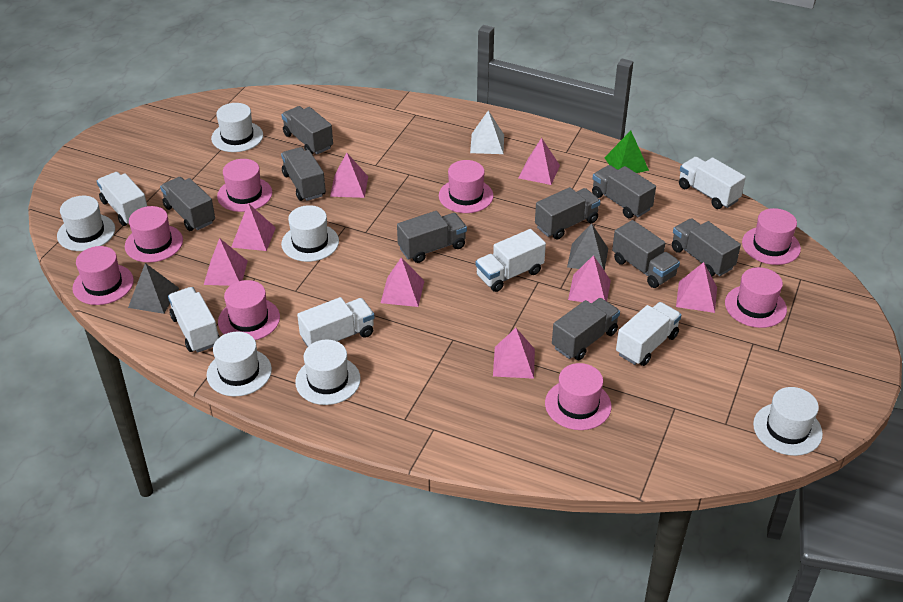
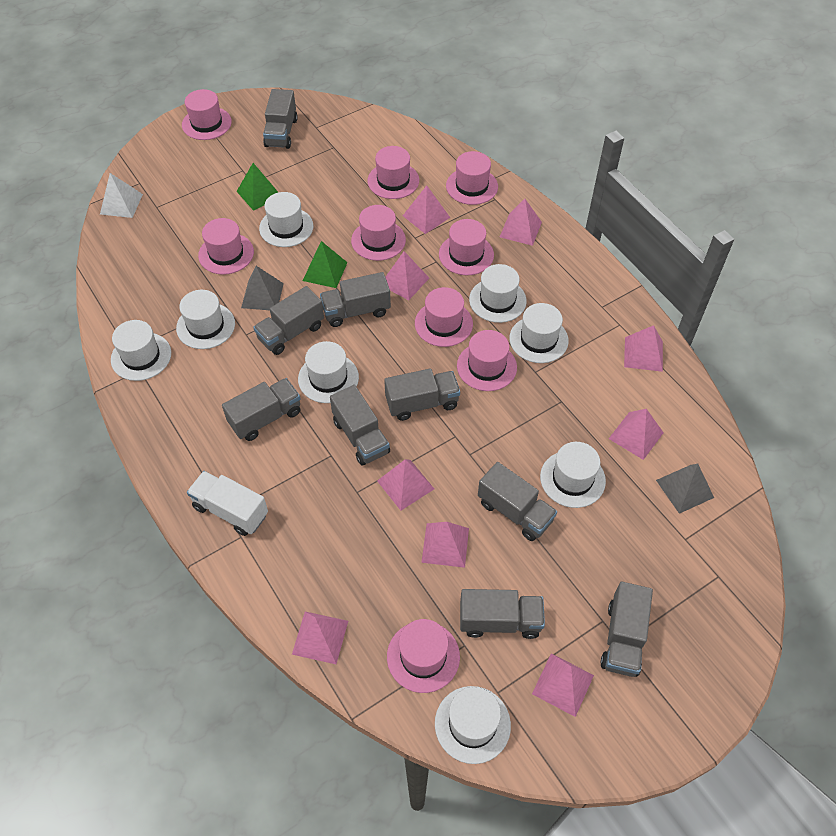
green pyramid: [604,131,649,173] = 1 -> [237,163,279,211] [303,241,348,288] = 2
pink hat: [72,246,134,305] [125,206,183,263] [217,159,272,212] [218,280,280,340] [439,160,494,213] [545,363,612,430] [725,267,787,328] [742,208,801,265] = 8 -> [182,89,232,140] [198,218,254,275] [351,205,406,261] [367,146,419,199] [387,619,460,693] [415,287,473,347] [439,219,494,275] [446,151,498,205] [457,330,517,391] = 9
pink pyramid: [204,238,248,286] [231,203,276,251] [330,153,368,198] [381,257,424,307] [493,328,535,379] [519,138,560,185] [568,255,611,303] [676,262,717,313] = 8 -> [292,612,348,664] [377,459,434,510] [386,251,429,300] [403,186,450,234] [421,522,469,568] [500,199,542,246] [532,653,594,717] [609,409,664,460] [624,325,663,372] = 9
white hat: [57,196,115,251] [206,332,272,396] [211,103,263,152] [281,205,339,262] [295,340,361,405] [753,387,823,456] = 6 -> [111,320,171,381] [176,290,235,349] [259,192,313,247] [298,341,359,403] [435,686,511,764] [469,264,527,323] [509,303,569,363] [540,442,606,508] = 8
white truck: [97,172,147,226] [168,287,220,353] [297,297,375,347] [475,229,546,292] [616,302,681,366] [679,157,746,209] = 6 -> [187,471,268,536] = 1

